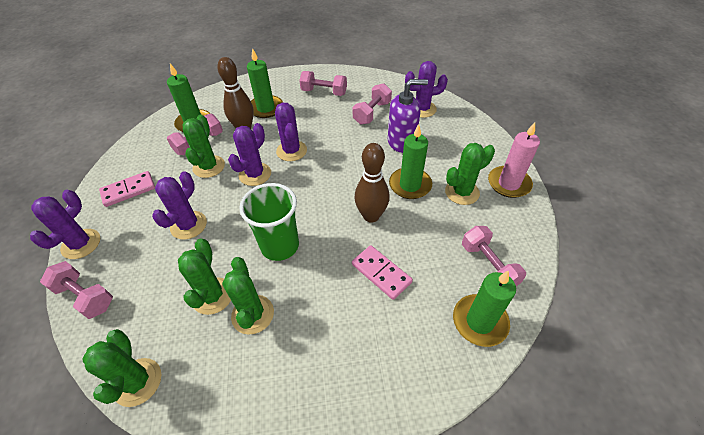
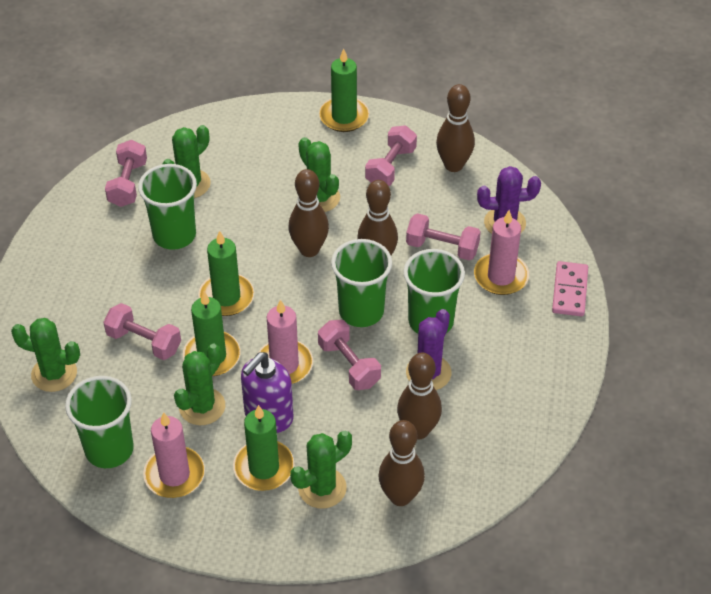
brown bowling pin: [217,57,254,129] [354,143,390,223] = 2 -> [289,169,329,257] [357,180,398,255] [378,420,425,506] [397,353,442,440] [436,84,475,172] = 5
green cup: [239,183,299,261] = 1 -> [65,376,134,468] [138,164,197,250] [331,239,392,327] [403,249,465,334] = 4
pink candle: [488,122,540,198] = 1 -> [143,412,205,498] [257,299,313,384] [474,210,529,295] = 3
pink domino: [99,171,155,207] [352,245,413,300] = 2 -> [552,261,588,316] = 1
purple cactus: [30,190,100,259] [152,171,207,239] [228,123,271,186] [275,103,307,161] [405,61,448,118] = 5 -> [406,309,452,390] [477,166,541,234] = 2

